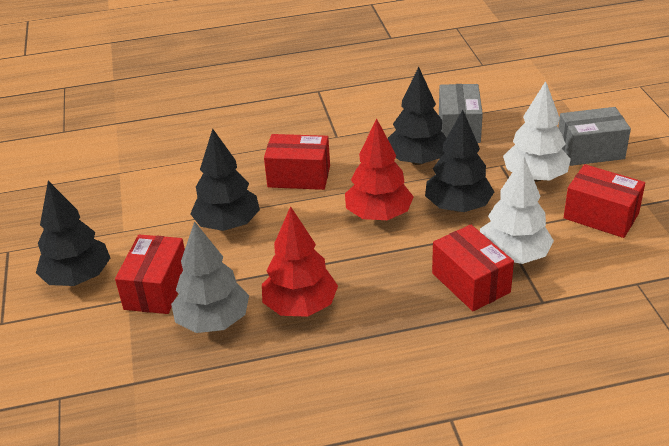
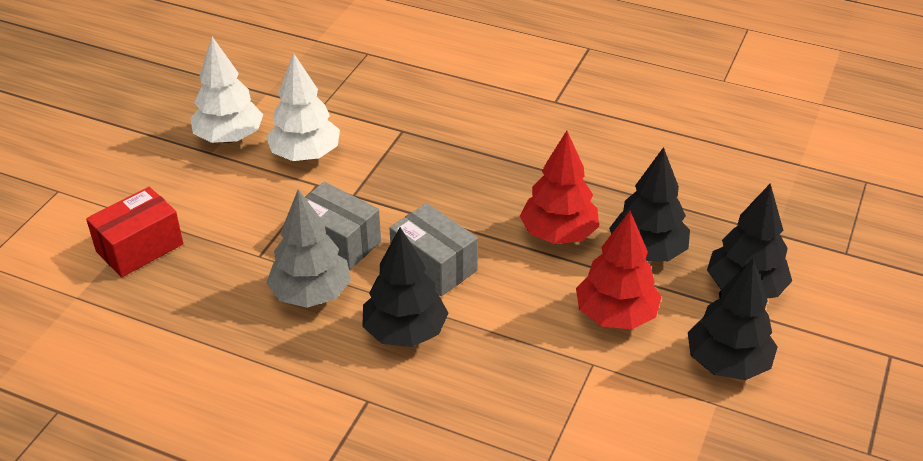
red box: [115,235,185,314] [264,134,330,190] [432,225,514,311] [564,164,645,238] = 4 -> [86,187,183,277] = 1

